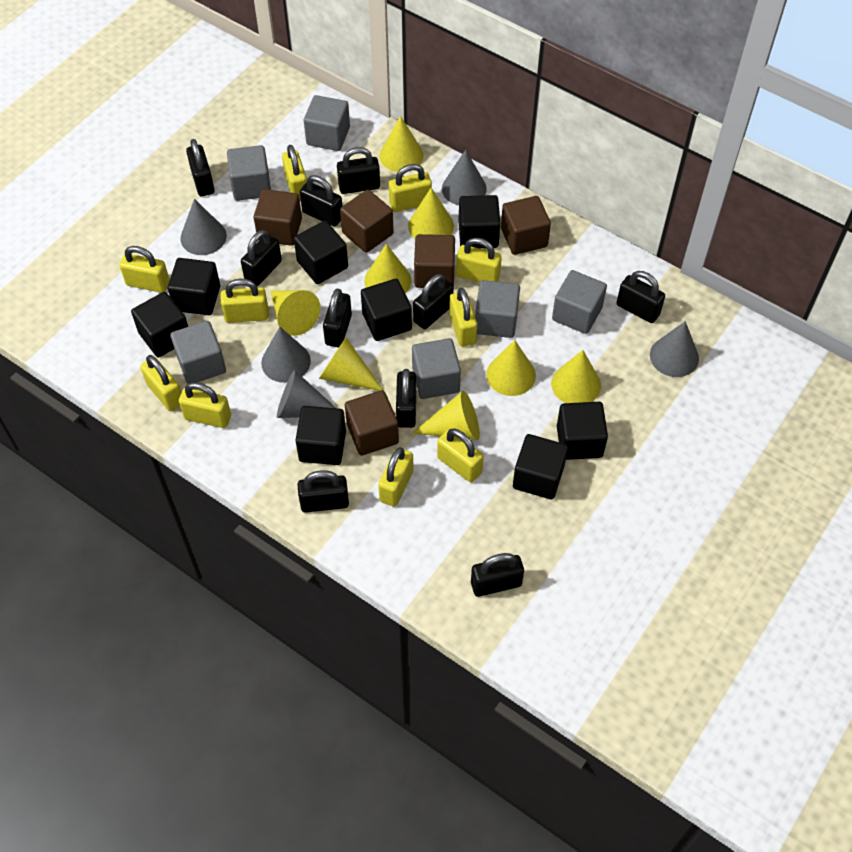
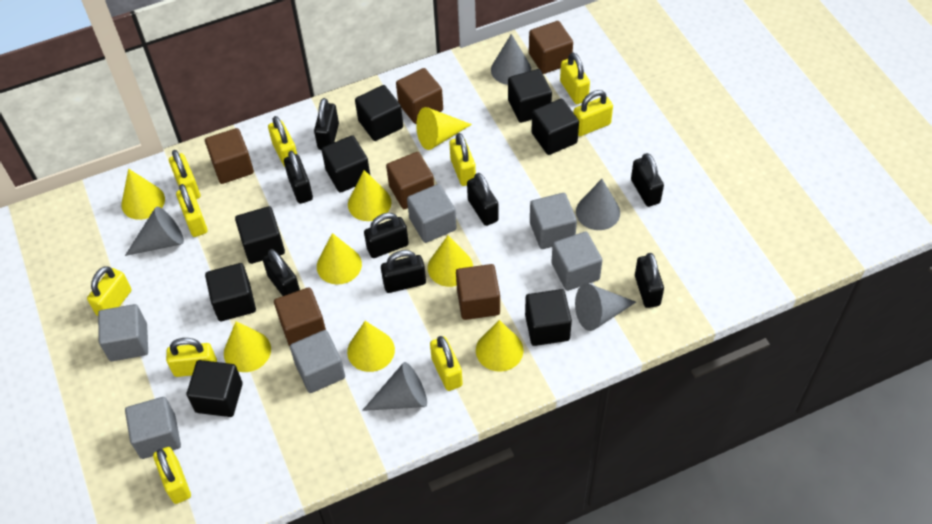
black padlock: [186,139,215,196] [241,230,282,286] [297,470,349,513] [300,175,342,227] [323,289,352,347] [337,147,380,194] [396,369,416,428] [413,274,454,329] [471,553,524,597] [617,271,665,323] = 10 -> [262,249,300,296] [284,151,313,204] [314,98,339,150] [364,213,409,258] [381,250,426,293] [467,173,499,226] [631,153,664,207] [635,253,664,308] = 8
brown cube: [254,189,302,246] [340,190,394,253] [345,390,399,456] [414,234,455,288] [501,196,551,255] = 5 -> [205,128,254,184] [274,287,326,347] [386,152,434,209] [396,68,443,124] [456,264,500,320] [529,21,573,74] = 6

